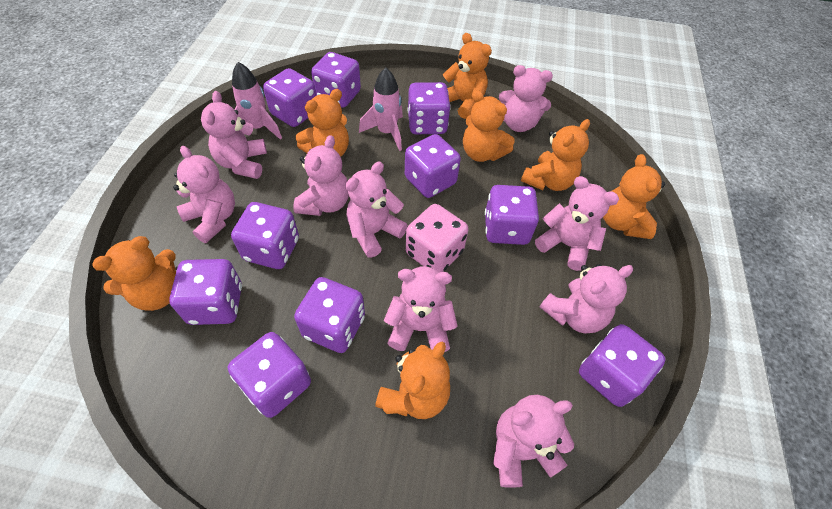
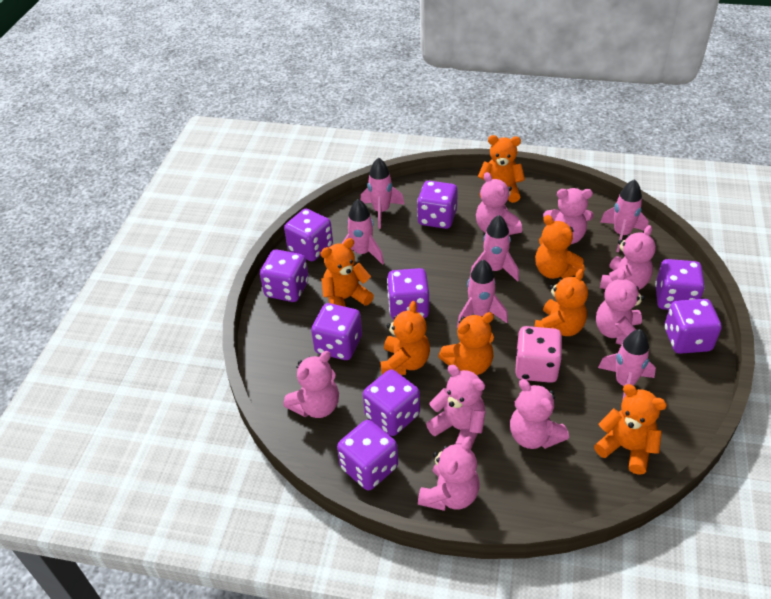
pink rocket: [232,62,282,140] [359,68,403,151] = 2 -> [341,199,384,265] [361,157,405,229] [457,259,508,328] [470,215,519,282] [598,329,656,401] [601,179,649,252] = 6
pink teddy bear: [173,146,235,243] [201,91,267,179] [293,135,349,216] [346,162,408,258] [384,266,458,352] [493,395,574,488] [499,65,553,132] [535,176,619,271] [540,264,633,333] = 9 -> [283,351,339,418] [418,436,479,511] [426,365,485,449] [476,172,522,235] [510,379,569,449] [543,188,594,244] [596,269,645,345] [600,225,656,290] = 8
purple dice: [169,259,242,325] [228,332,311,418] [231,202,299,269] [263,68,316,127] [294,277,365,353] [311,52,361,108] [405,134,461,198] [408,82,451,134] [485,185,539,245] [579,324,666,407] = 10 -> [260,249,309,302] [284,209,333,261] [311,303,362,360] [337,420,398,490] [363,369,420,436] [387,268,429,320] [417,181,458,229] [655,259,705,310] [665,299,722,354] = 9

